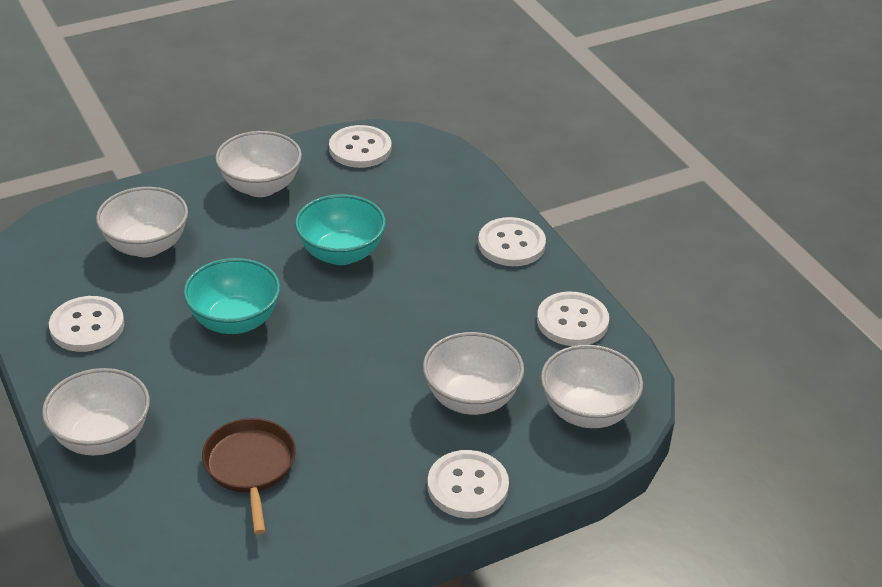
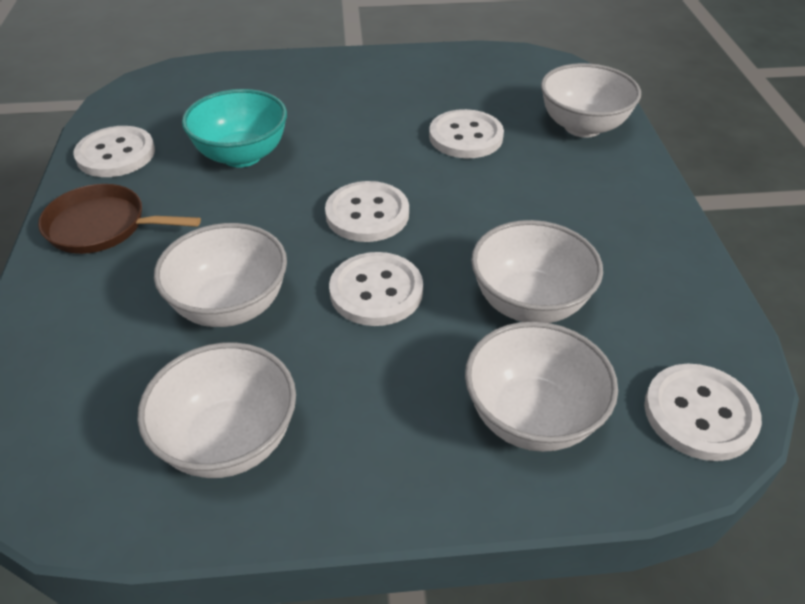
turquoise bowl: [183,258,280,334] [295,194,386,265] = 2 -> [182,89,287,168] = 1

